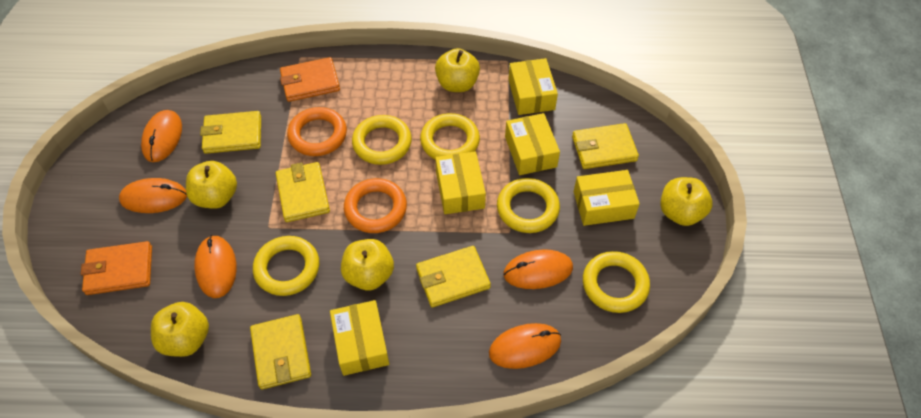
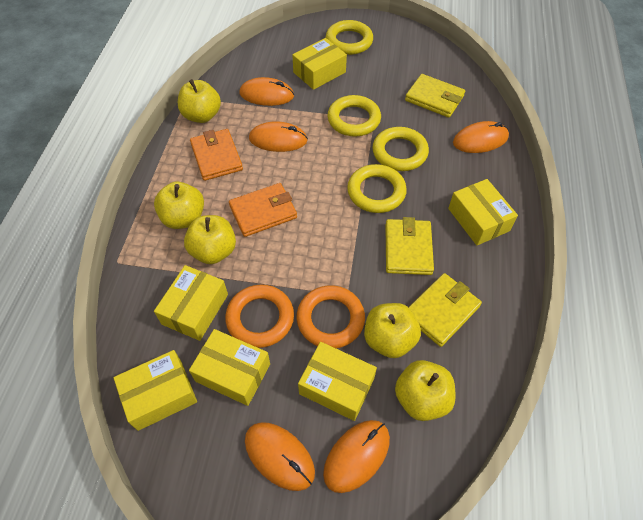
yellow box: [330,300,389,376] [435,151,486,214] [505,113,560,175] [508,58,558,115] [574,170,640,226] = 5 -> [113,350,197,431] [154,265,228,341] [189,329,270,406] [292,38,347,90] [298,342,377,421] [448,179,518,245] = 6
yellow ring: [253,236,319,296] [352,115,412,165] [420,113,480,159] [497,178,560,233] [583,251,650,313] = 5 -> [326,20,373,55] [327,95,381,136] [347,164,407,213] [372,127,429,171] = 4
yellow wallet: [200,111,261,154] [250,314,311,390] [276,162,330,222] [416,246,491,307] [572,123,639,169] = 5 -> [385,217,434,275] [405,74,465,118] [409,273,482,347] = 3

